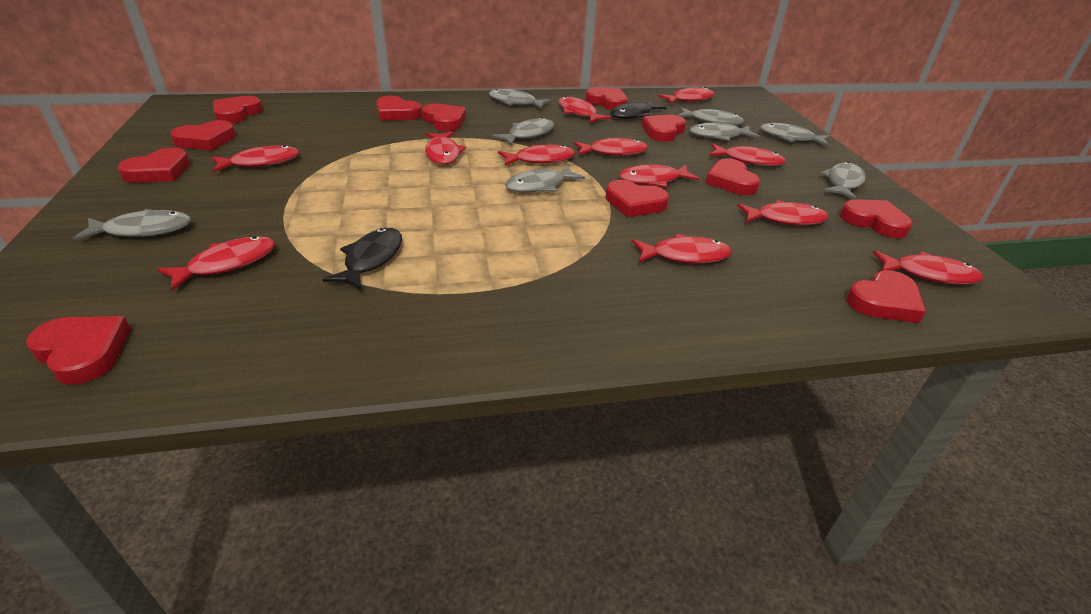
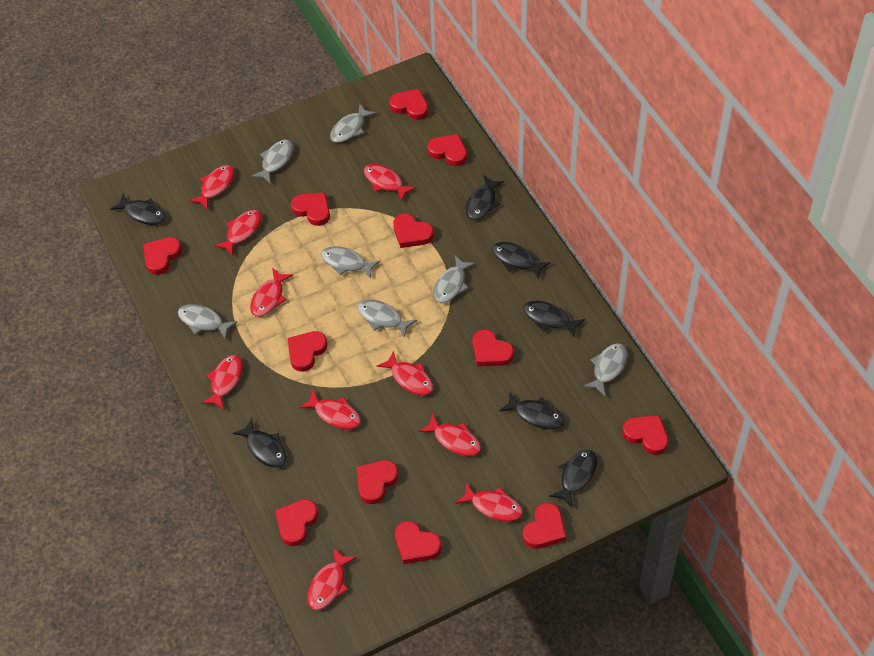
black fish: [323,228,402,290] [610,100,667,119] = 2 -> [110,194,166,225] [233,419,287,468] [466,175,504,220] [492,242,550,279] [500,392,564,429] [523,301,585,338] [549,450,597,508] = 7
grey fish: [73,209,191,241] [489,89,551,109] [492,117,554,146] [505,165,585,193] [677,107,744,125] [689,123,759,141] [760,123,830,146] [820,162,866,199] = 8 -> [178,304,237,340] [251,140,293,184] [321,246,380,279] [330,104,376,143] [357,300,417,338] [433,255,476,303] [583,343,628,397] = 7
red fish: [157,236,275,291] [211,145,299,172] [425,132,466,165] [498,145,575,166] [558,96,611,123] [573,138,648,156] [619,164,700,187] [632,234,731,263] [658,87,715,104] [709,144,786,166] [737,200,828,225] [872,250,983,284] = 12 -> [189,165,235,210] [201,355,243,410] [214,210,262,256] [250,268,293,317] [299,389,361,429] [307,547,357,610] [364,164,416,201] [377,351,433,395] [418,413,481,456] [455,483,523,521] = 10

